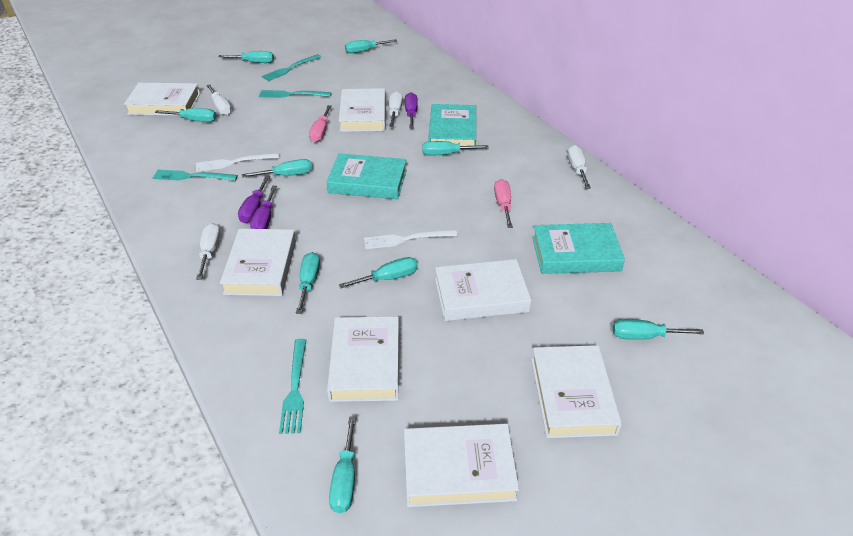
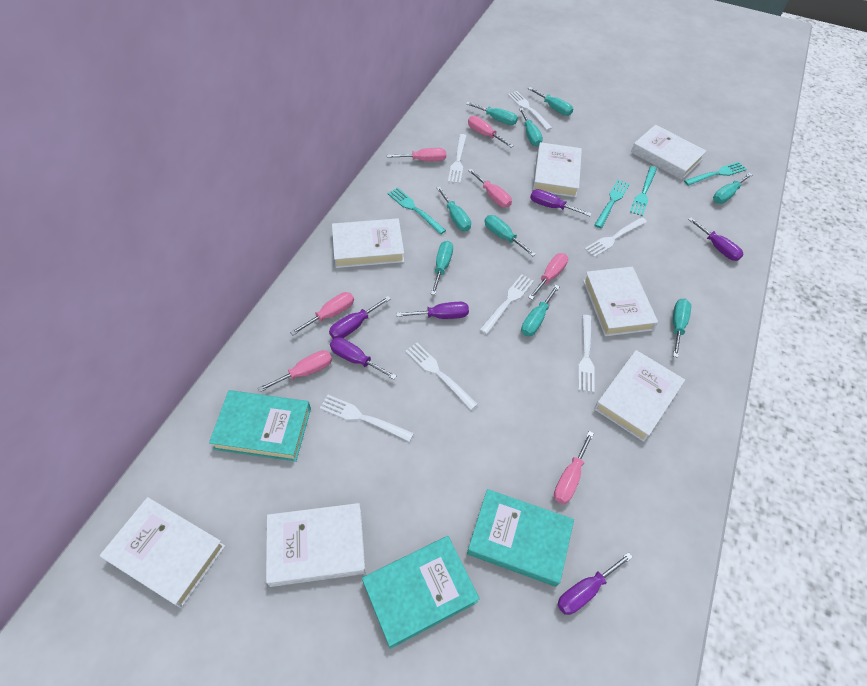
pink screwdriver: [309,105,332,142] [494,179,513,228] = 2 -> [257,350,332,392] [290,292,354,335] [387,148,446,161] [468,116,514,147] [468,169,512,208] [528,253,568,300] [554,431,594,504] = 7
purple screwdriver: [238,176,270,223] [250,186,277,229] [405,92,418,128] = 3 -> [329,296,391,339] [330,337,397,380] [396,302,469,319] [530,189,591,216] [557,552,633,615] [688,218,744,261] = 6
white fork: [196,153,279,172] [364,229,457,249] = 2 -> [320,395,414,442] [405,343,478,410] [448,134,467,183] [480,274,534,334] [508,91,552,130] [578,315,595,392] [585,217,647,257] = 7
white screwdriver: [196,223,220,280] [206,85,231,115] [389,91,403,127] [567,145,591,189] = 4 -> none = 0

